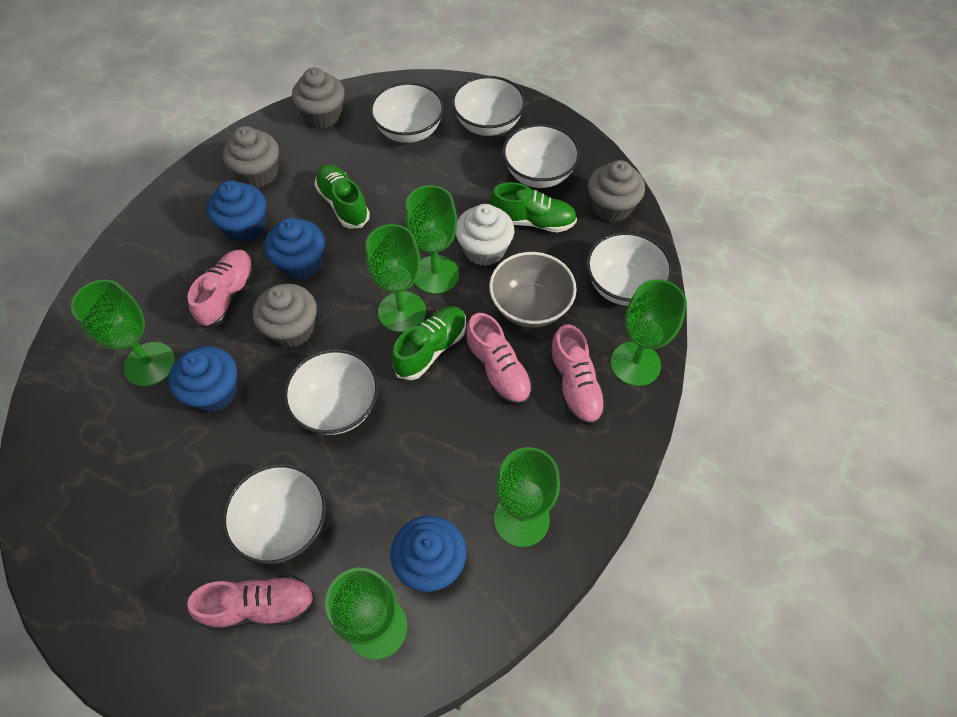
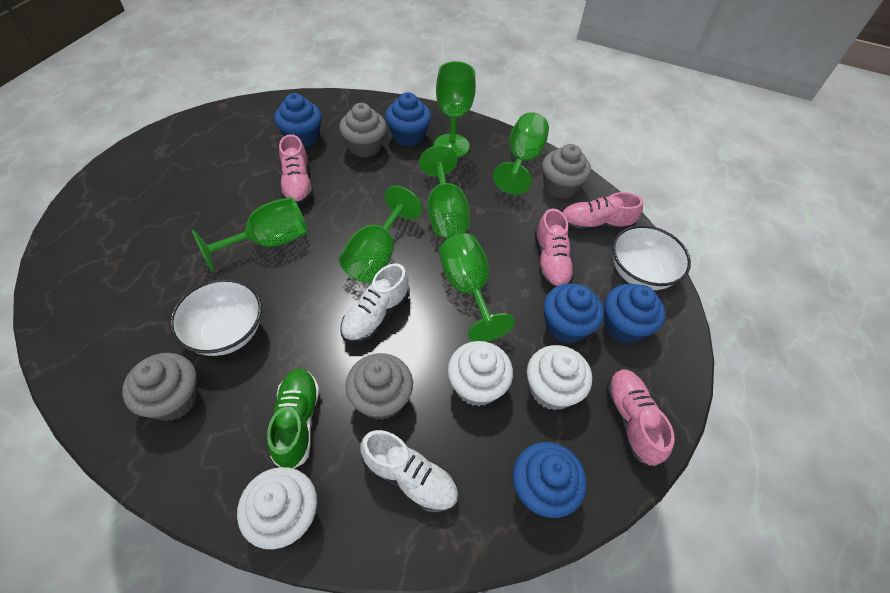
blue cupcake: [169,346,237,412] [207,180,266,242] [264,218,325,280] [390,516,466,592] = 4 -> [274,93,322,147] [385,92,431,146] [513,442,587,518] [544,283,604,344] [604,284,666,343] = 5
green shoe: [314,164,370,229] [391,306,466,380] [490,182,577,233] = 3 -> [267,369,319,469] = 1
grey bowl: [489,252,577,327] = 1 -> none = 0
white bowl: [222,464,327,565] [284,349,379,435] [370,82,444,143] [452,76,526,136] [503,124,580,188] [587,232,673,306] = 6 -> [170,279,262,356] [612,225,691,290] = 2
white cupcake: [456,204,514,266] = 1 -> [237,467,317,549] [448,341,513,406] [527,345,592,410] = 3
white shoe: none = 0 -> [341,263,410,343] [360,430,458,514] = 2

